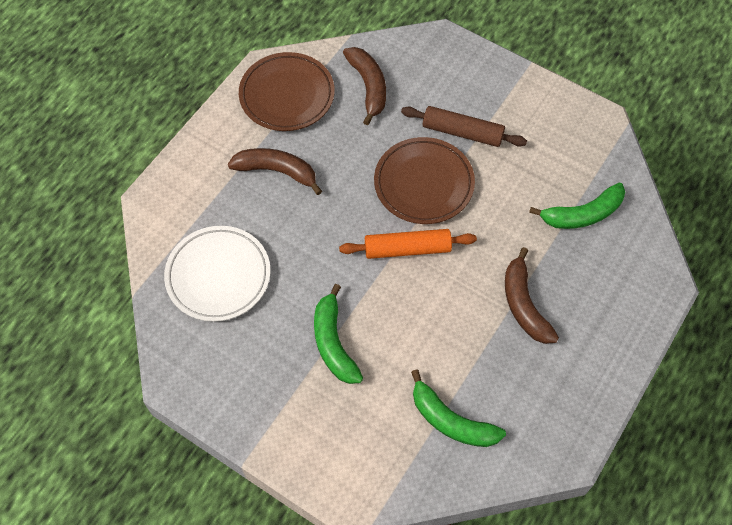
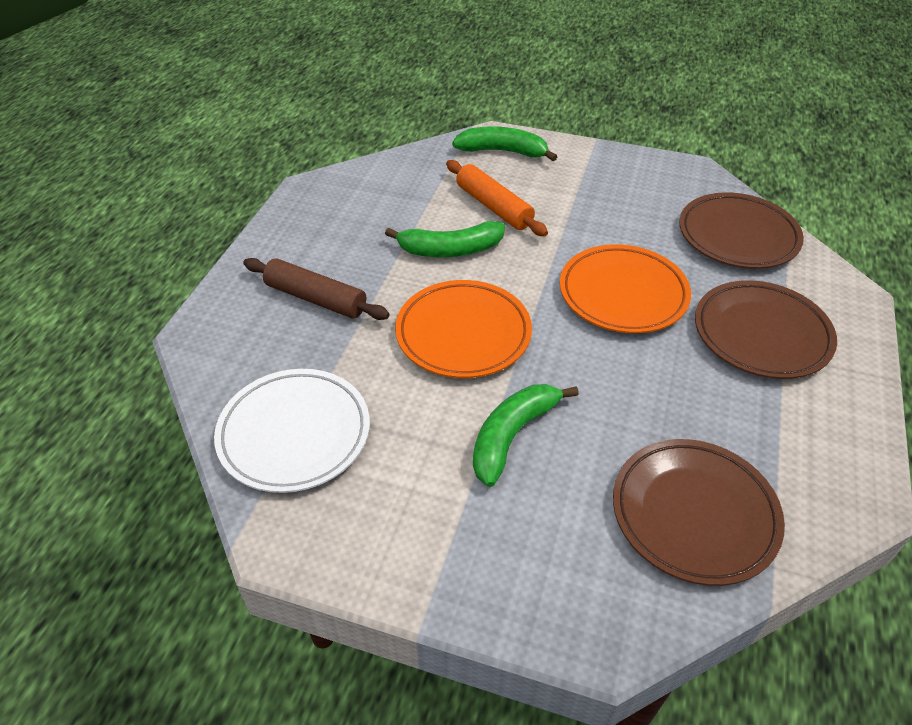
brown banana: [228,148,322,195] [343,47,386,125] [505,247,559,344] = 3 -> none = 0
brown plate: [239,52,335,131] [374,137,475,224] = 2 -> [613,439,785,586] [679,192,804,269] [695,280,837,379] = 3
orange plate: none = 0 -> [395,280,532,378] [560,244,691,333] = 2

